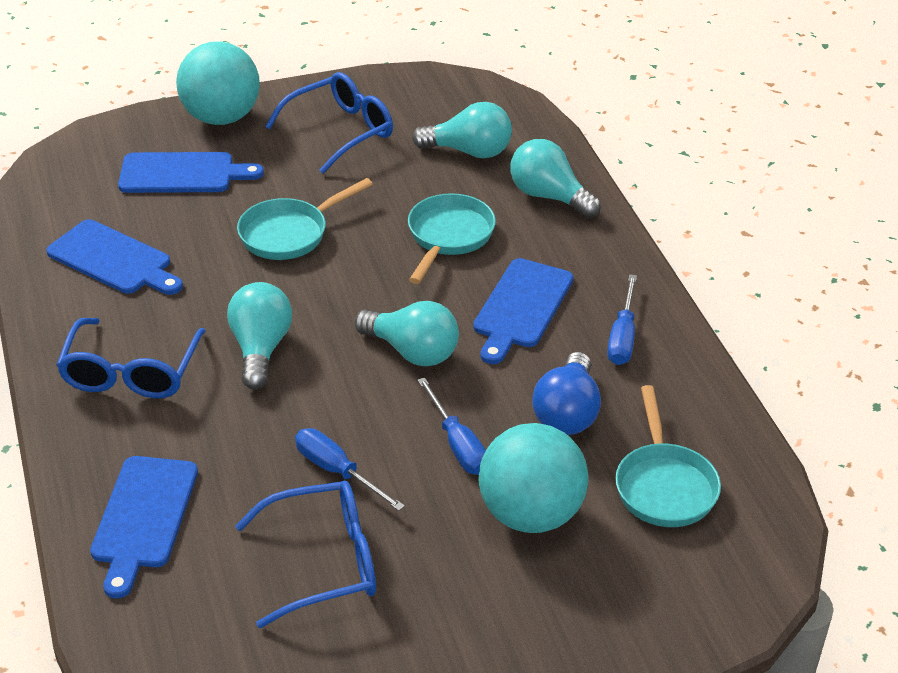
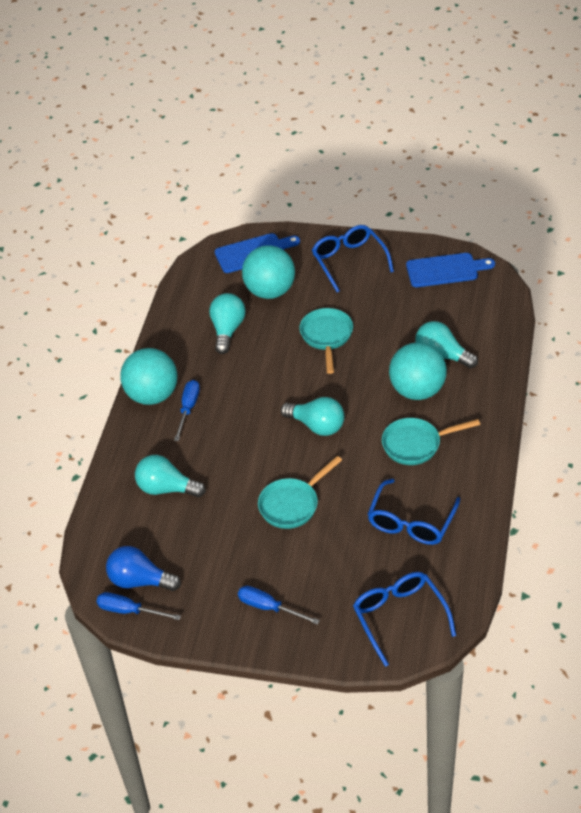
blue cutting board: [46,219,183,295] [90,456,198,598] [118,152,264,193] [473,258,573,364] = 4 -> [215,233,300,273] [406,253,495,287] = 2
turquoise ball: [176,42,260,125] [478,423,588,533] = 2 -> [120,348,177,405] [242,245,295,299] [389,342,447,400] = 3

